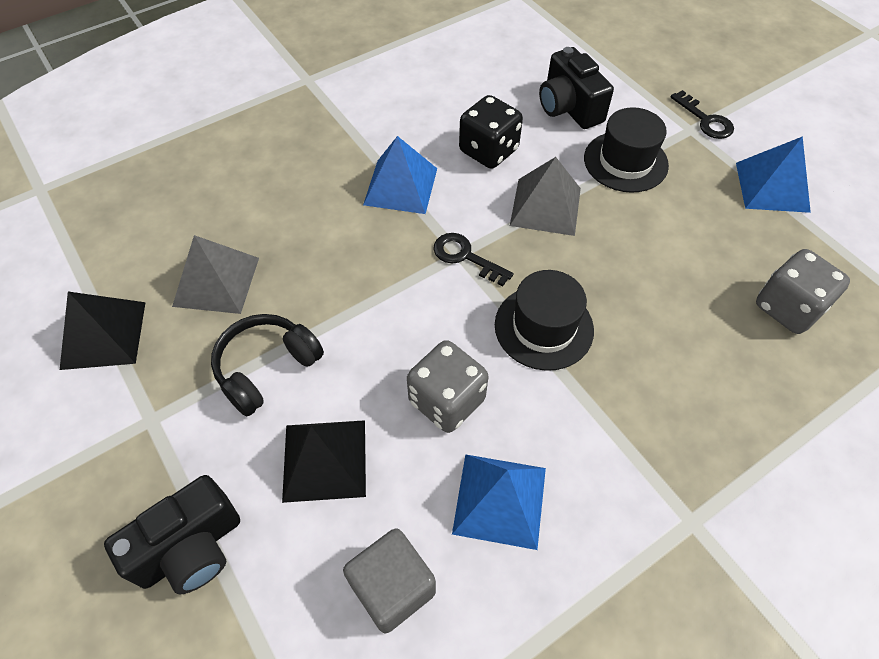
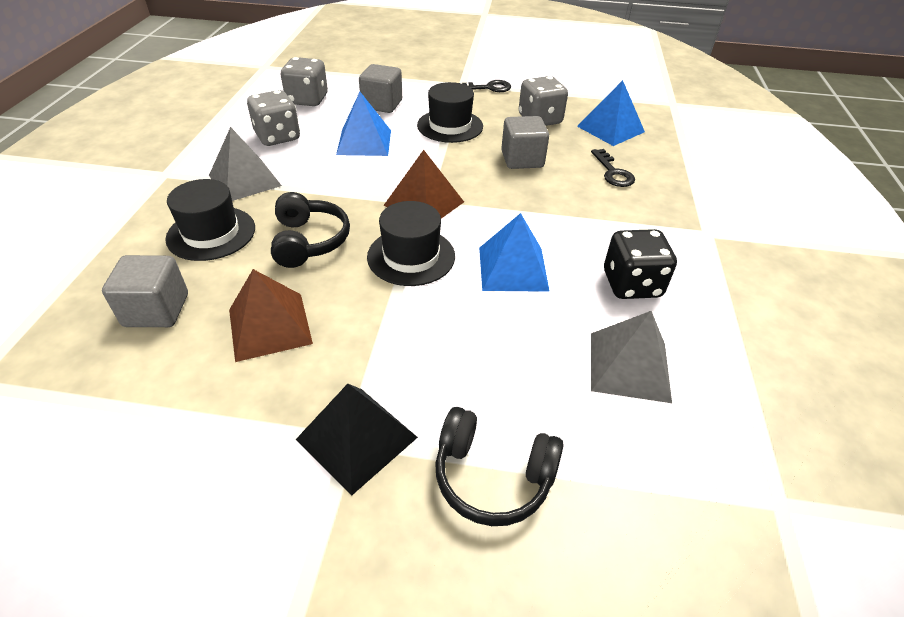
black camera: [104,475,240,594] [539,47,614,129] = 2 -> none = 0
black hat: [495,270,594,371] [584,107,669,193] = 2 -> [165,179,255,261] [367,201,455,286] [417,82,483,143] = 3
black headphones: [211,314,324,416] = 1 -> [271,192,350,268] [435,407,564,526] = 2
black pyramid: [60,292,146,370] [282,420,366,503] = 2 -> [295,384,418,495] = 1
brown pyramid: none = 0 -> [229,269,313,362] [383,150,464,219] = 2
grey cube: [343,528,436,633] = 1 -> [102,255,188,327] [359,64,402,113] [501,116,549,169] = 3
grey dice: [407,340,488,433] [756,249,850,334] = 2 -> [247,90,300,146] [281,57,328,106] [519,76,568,126] = 3

